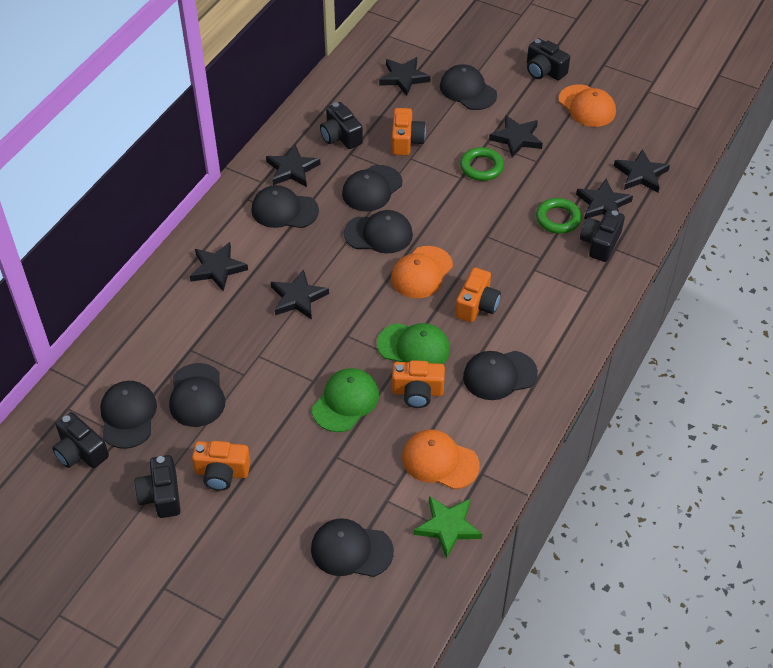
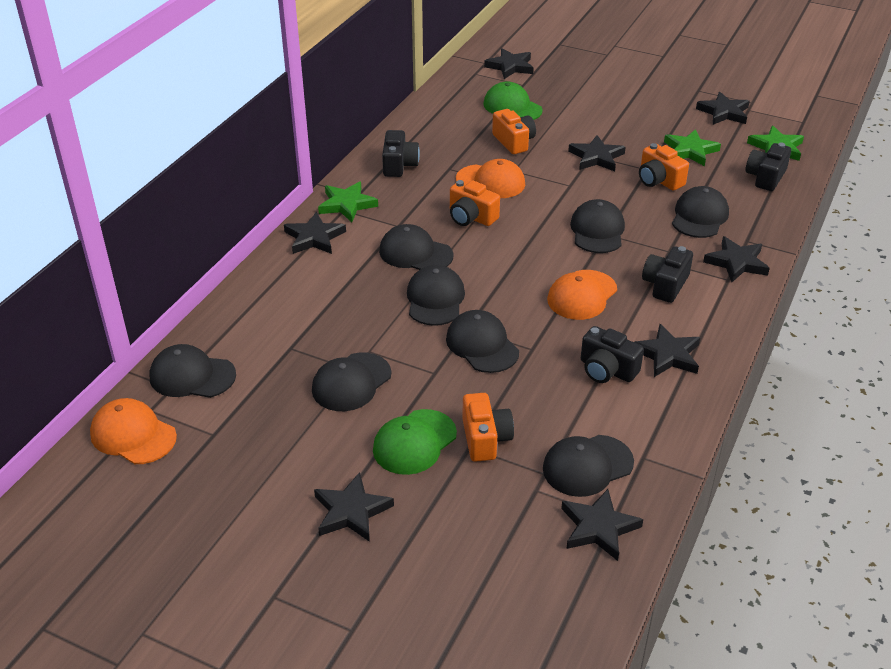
black camera: [52,412,109,468] [135,455,181,518] [320,102,363,149] [527,38,570,81] [580,210,625,262] = 5 -> [382,130,420,177] [581,326,644,383] [642,246,693,303] [745,143,791,191] = 4
black star: [190,242,248,292] [266,144,321,187] [271,269,329,320] [379,57,431,96] [489,115,543,157] [576,178,633,219] [614,149,670,192] = 7 -> [284,212,346,254] [314,472,394,542] [484,48,534,79] [561,489,643,561] [568,135,626,171] [634,324,700,377] [696,92,750,125] [703,236,770,282] = 8
green ring: [460,147,504,181] [536,198,582,234] = 2 -> none = 0
green star: [414,496,482,559] = 1 -> [318,181,378,222] [664,129,721,166] [747,126,804,161] = 3

